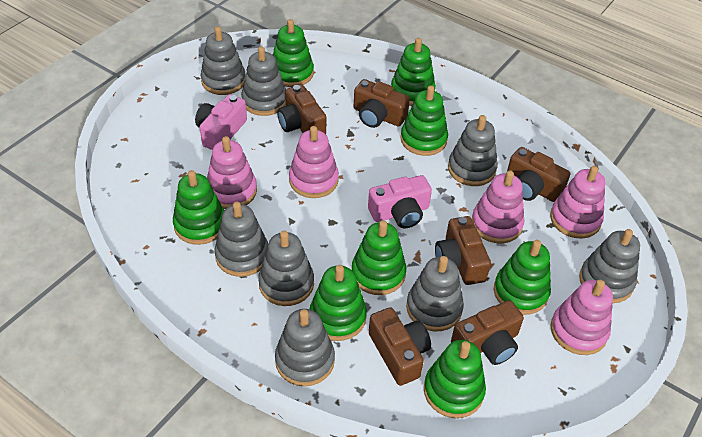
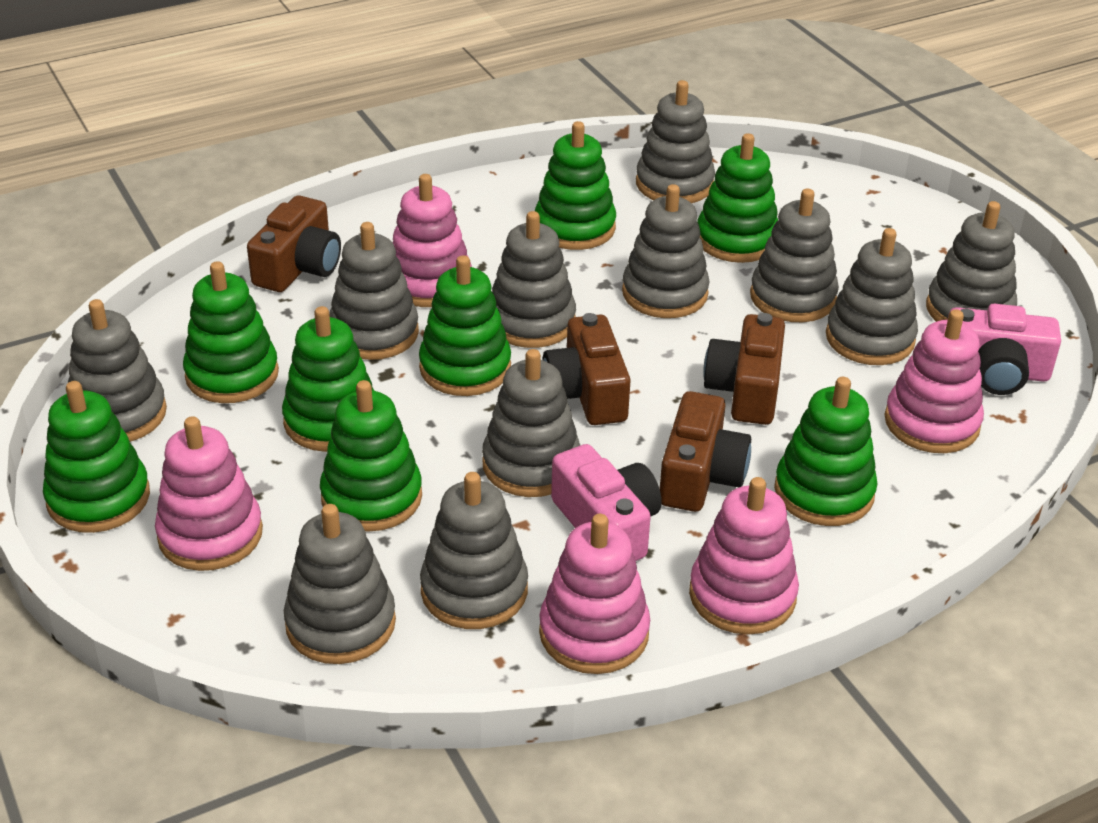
brown camera: [277,84,326,134] [354,79,410,128] [369,307,431,386] [435,216,491,285] [451,300,524,365] [507,147,570,202] = 6 -> [247,195,341,292] [542,313,631,425] [660,391,751,512] [703,313,785,425] = 4
grey stacking toy: [200,26,245,95] [214,202,268,277] [241,46,286,116] [258,230,314,306] [275,309,335,387] [406,256,464,331] [448,115,498,186] [579,229,640,303] = 8 -> [68,299,167,442] [284,504,396,664] [329,222,419,360] [420,472,528,629] [482,349,580,497] [492,211,576,348] [622,184,710,318] [636,80,715,203] [750,189,839,322] [826,228,918,365] [926,201,1017,322] = 11

